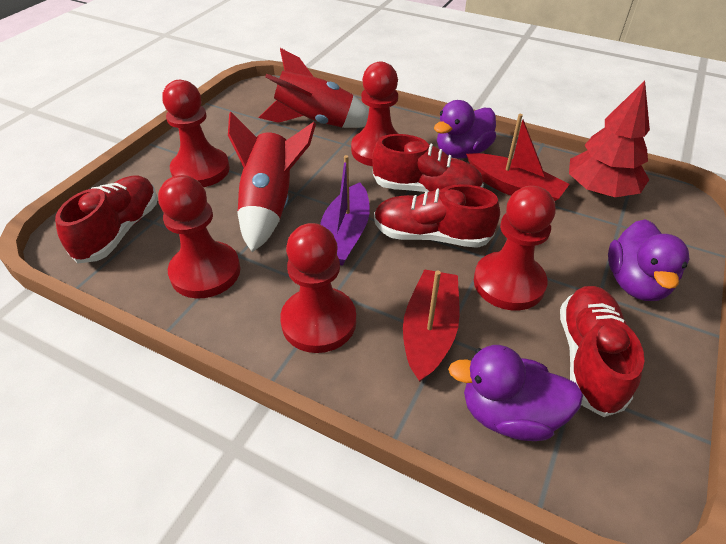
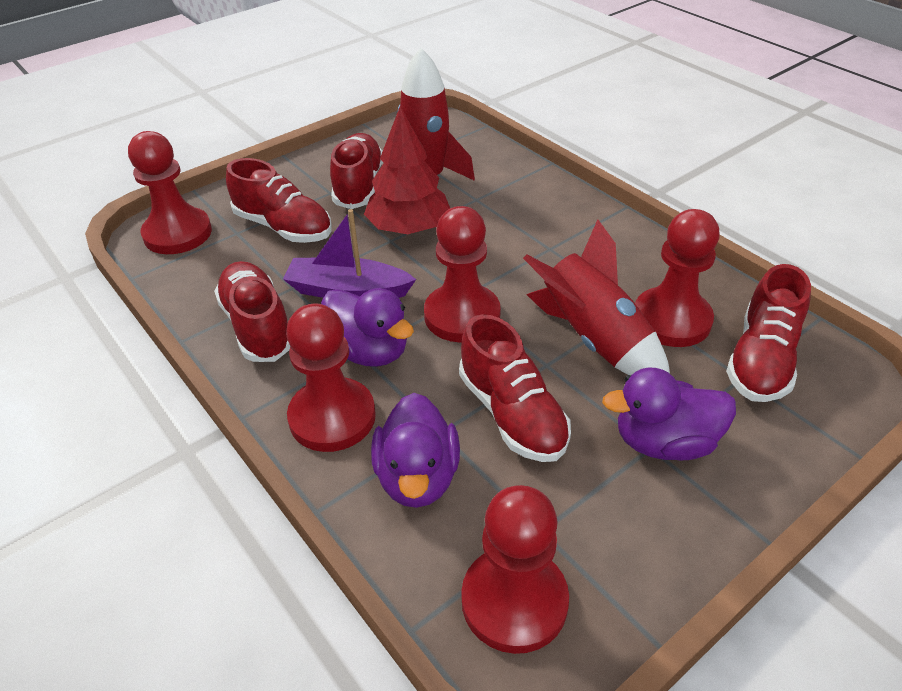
red boat: [403,269,460,382] [466,114,570,201] = 2 -> none = 0
red shoe: [55,175,158,263] [372,134,484,192] [374,184,500,248] [560,286,644,417] = 4 -> [214,261,290,362] [226,158,332,243] [330,133,383,209] [459,314,571,462] [726,264,811,402] = 5

